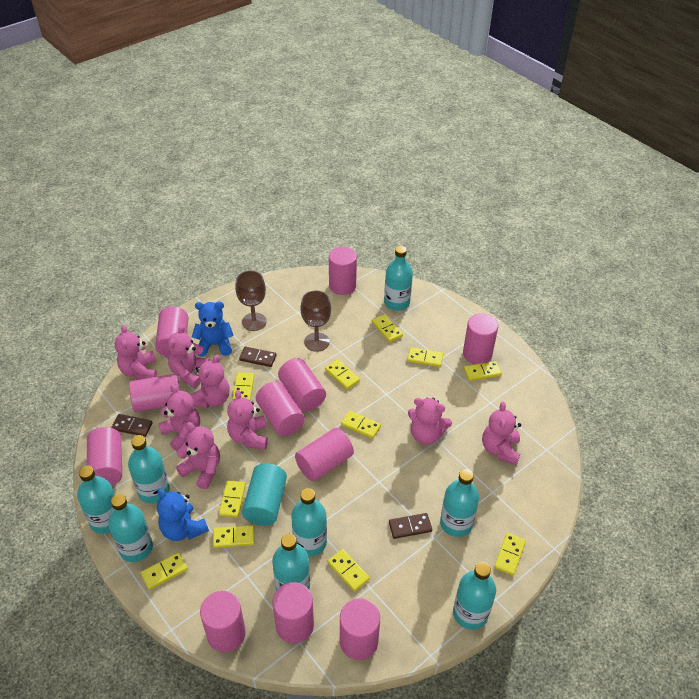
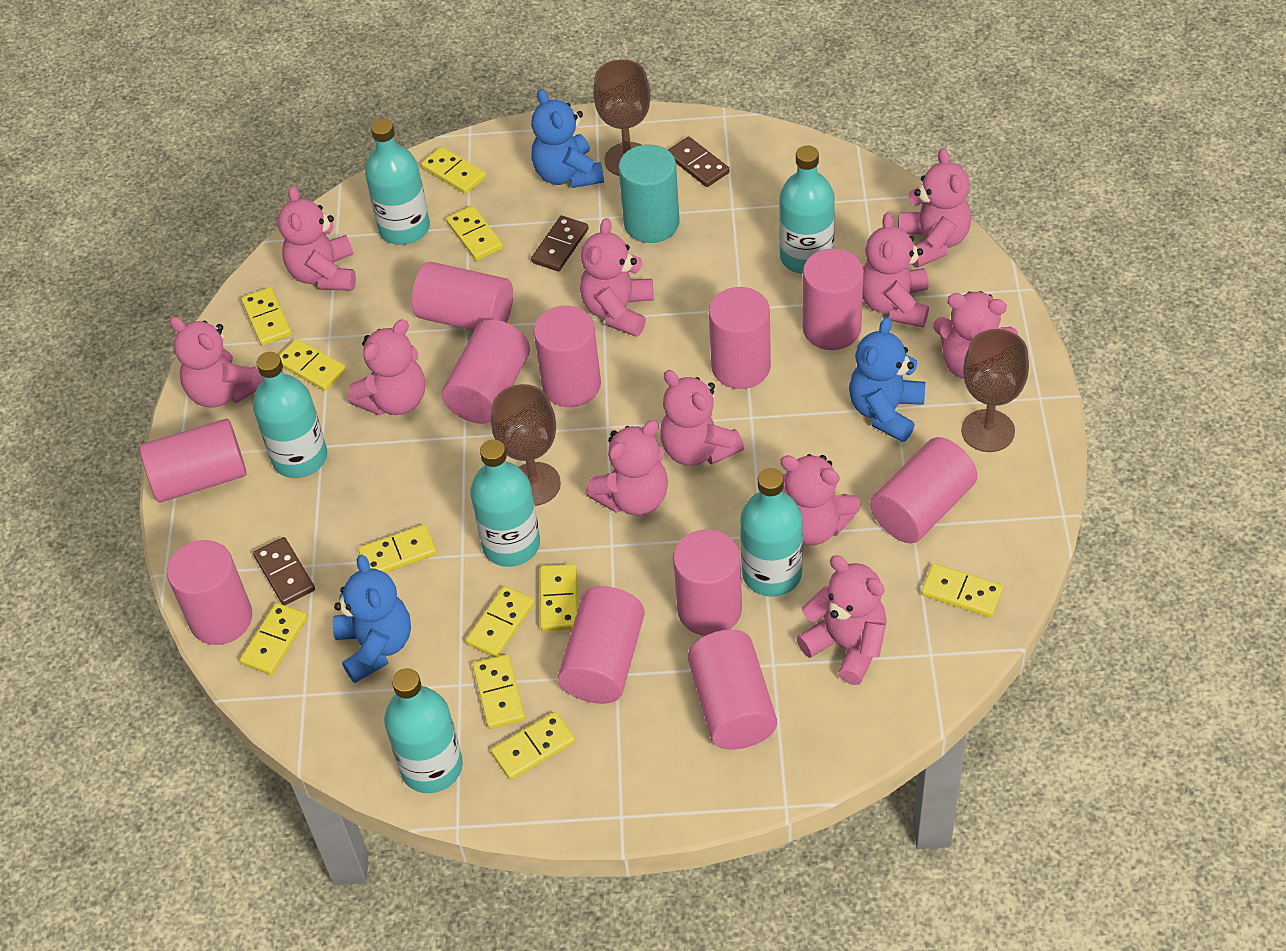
blue teddy bear: [157,488,209,541] [192,301,234,357] = 2 -> [333,555,411,683] [531,89,604,188] [849,317,925,442] = 3
brown goblet: [235,270,267,331] [300,290,331,352] = 2 -> [491,384,561,506] [593,59,651,176] [961,329,1029,452] = 3
pink teddy bear: [115,325,157,380] [158,385,200,451] [167,325,210,388] [176,423,220,489] [191,354,230,408] [227,390,268,450] [408,397,452,445] [482,402,521,465] = 8 -> [169,317,263,408] [278,186,356,291] [348,319,425,415] [580,218,654,337] [585,420,668,515] [660,370,744,466] [780,454,861,545] [796,555,887,685] [863,212,929,327] [898,148,971,268] [933,291,1018,379] = 11
turquoise bottle: [77,465,115,534] [108,494,153,562] [128,435,170,503] [272,534,310,591] [291,488,327,556] [384,246,413,311] [440,469,479,537] [453,562,496,630] = 8 -> [253,352,327,478] [365,119,430,245] [384,668,463,793] [470,439,540,567] [740,468,803,597] [779,146,835,274] = 6

